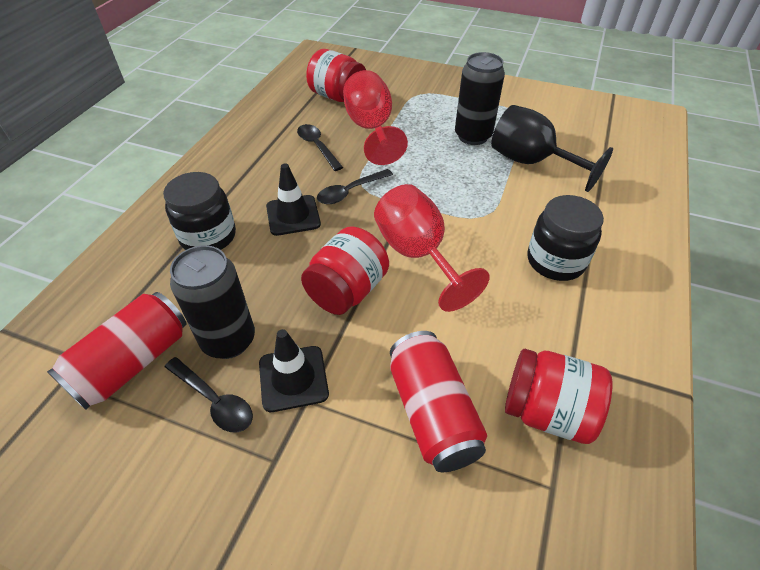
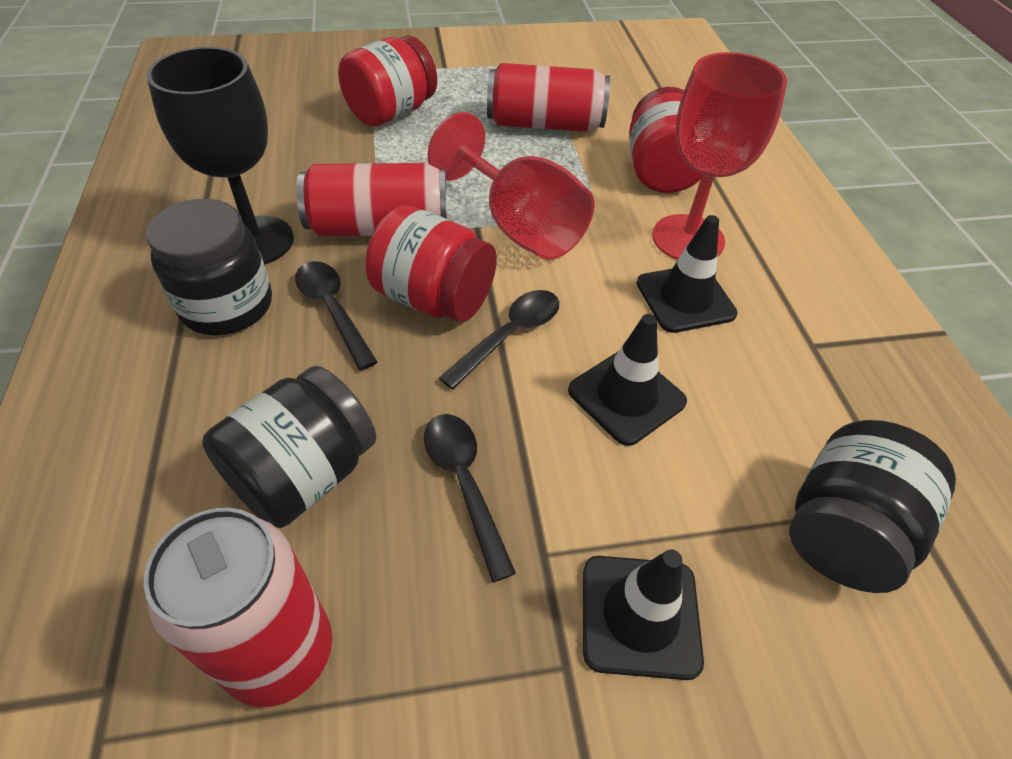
black can: [170,245,255,359] [455,52,505,145] = 2 -> none = 0
black jar: [163,172,236,250] [528,195,604,281] = 2 -> [146,199,272,335] [202,366,376,528] [789,420,956,593] = 3
black traffic cone: [259,329,329,412] [266,164,321,236] = 2 -> [568,314,687,446] [583,549,704,680] [637,215,738,333] = 3
red can: [47,292,186,410] [390,331,487,472] = 2 -> [144,508,332,707] [296,163,447,237] [487,63,610,132] = 3

